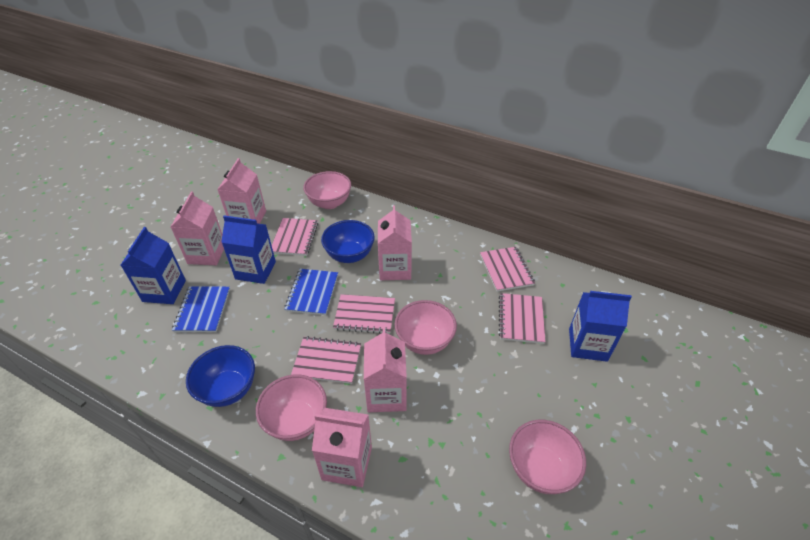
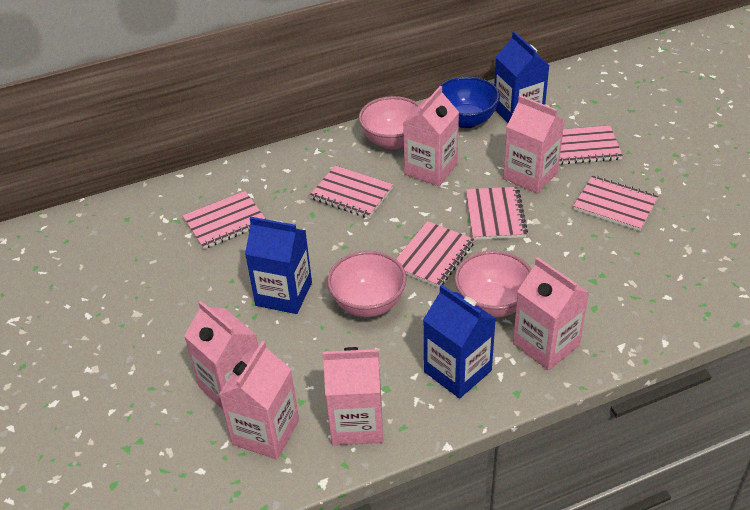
blue bowl: [186,345,255,407] [321,220,375,263] = 2 -> [436,76,500,128] = 1
blue notebook: [172,286,230,332] [284,269,338,315] = 2 -> none = 0
pink bowl: [256,374,327,441] [303,171,351,209] [395,300,457,355] [509,420,586,494] = 4 -> [327,251,407,317] [359,96,419,149] [454,250,532,317] = 3
pink carton: [171,191,224,265] [217,158,266,224] [312,408,372,487] [364,328,407,412] [378,206,412,280] = 5 -> [184,301,258,409] [219,341,299,460] [323,347,383,445] [403,86,459,186] [503,95,565,194] [513,257,589,370] = 6
pink notebook: [272,218,318,256] [291,336,361,384] [333,294,395,334] [480,247,535,292] [499,293,546,344] = 5 -> [183,191,266,249] [310,165,393,218] [396,221,475,288] [466,187,528,240] [559,125,623,165] [573,175,659,231] = 6

